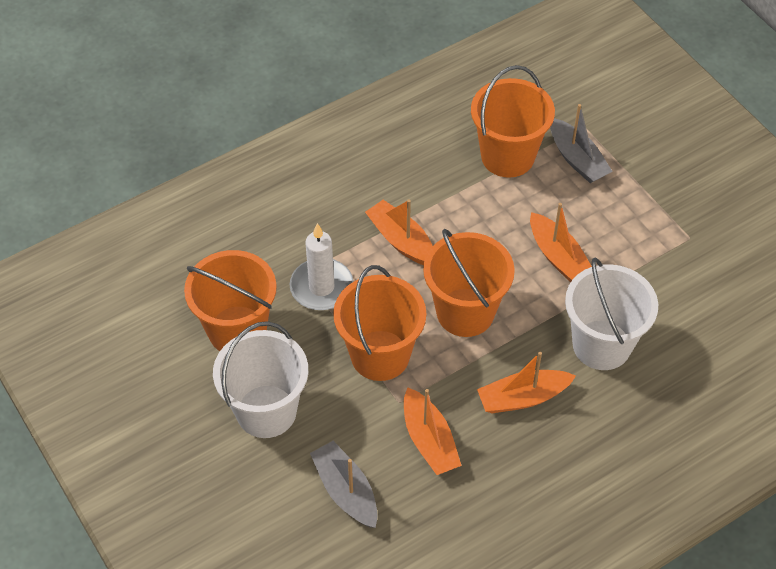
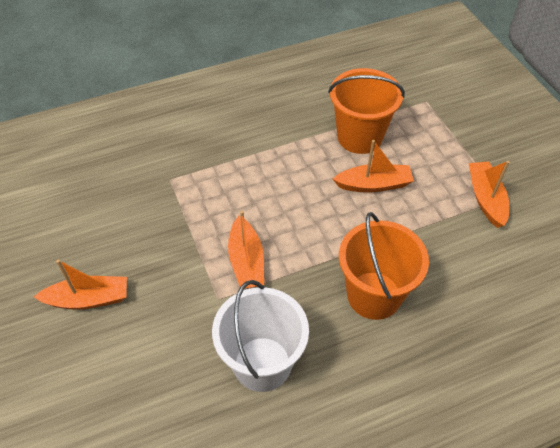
grey boat: [310,441,378,528] [550,104,613,183] = 2 -> none = 0
orange bucket: [184,250,277,351] [333,265,426,381] [423,229,515,337] [471,65,555,178] = 4 -> [328,68,405,154] [339,212,429,320] = 2
white bucket: [213,321,308,438] [565,257,658,370] = 2 -> [212,280,309,392] = 1
white candle: [290,223,353,310] = 1 -> none = 0

